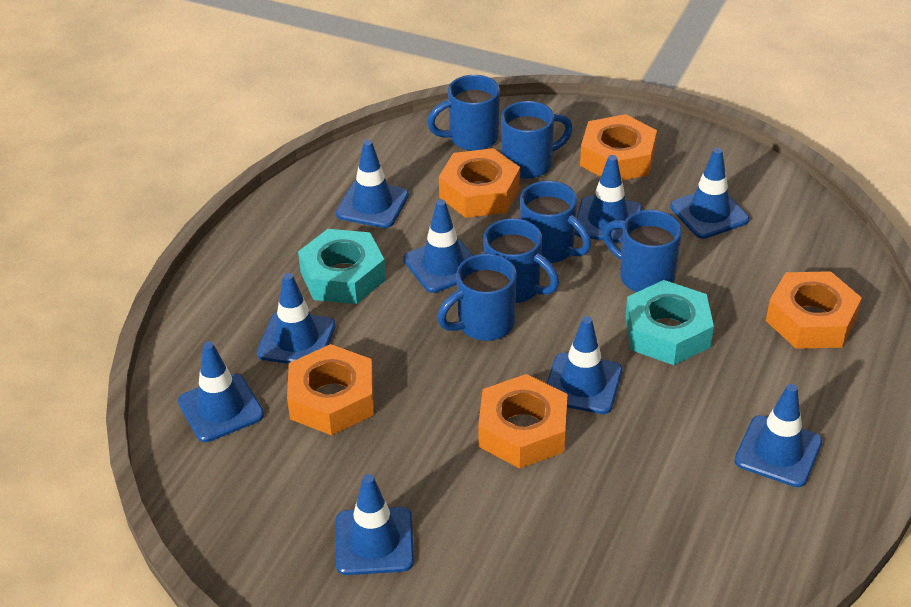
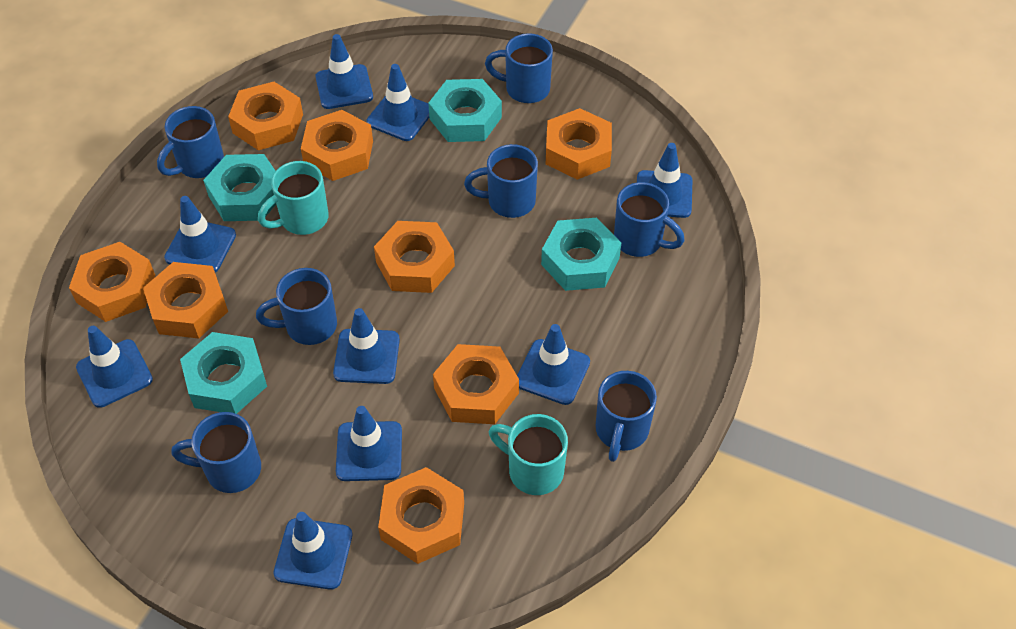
blue mug: [427,75,500,151] [437,254,517,341] [483,218,559,303] [501,101,573,179] [520,181,591,263] [603,210,682,292] = 6 -> [157,106,224,178] [172,412,261,493] [256,268,337,345] [464,144,538,218] [485,33,553,103] [596,371,657,462] [614,182,685,257] = 7
orange nut: [287,344,374,435] [439,148,520,218] [478,374,567,469] [580,114,657,180] [766,271,862,349] = 5 -> [69,242,155,322] [143,262,228,338] [228,82,303,150] [301,110,373,181] [374,221,455,293] [378,467,464,564] [433,344,519,424] [546,108,612,180] = 8
turquoise mug: none = 0 -> [258,161,329,235] [489,414,568,495] = 2
turquoise nut: [298,229,386,304] [625,280,714,365] = 2 -> [180,332,267,414] [203,154,276,221] [428,79,502,142] [541,218,621,291] = 4

